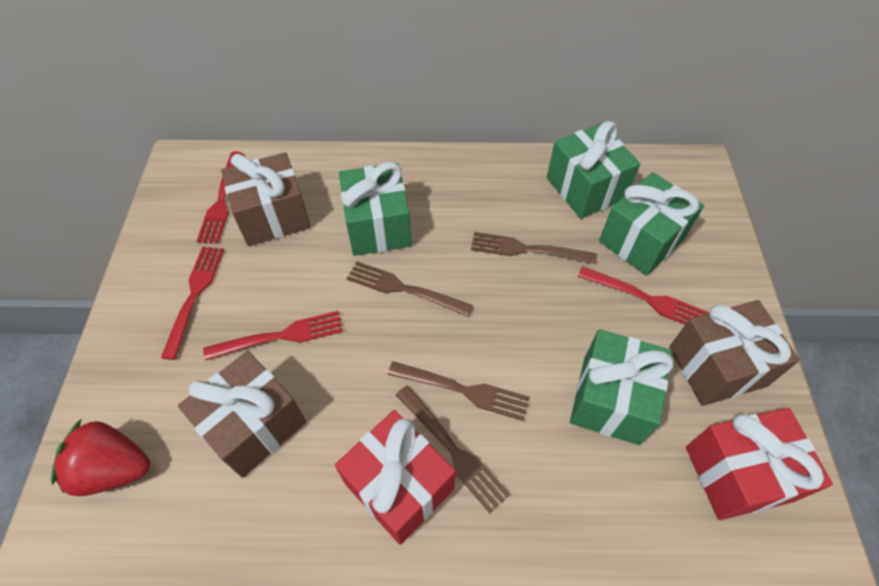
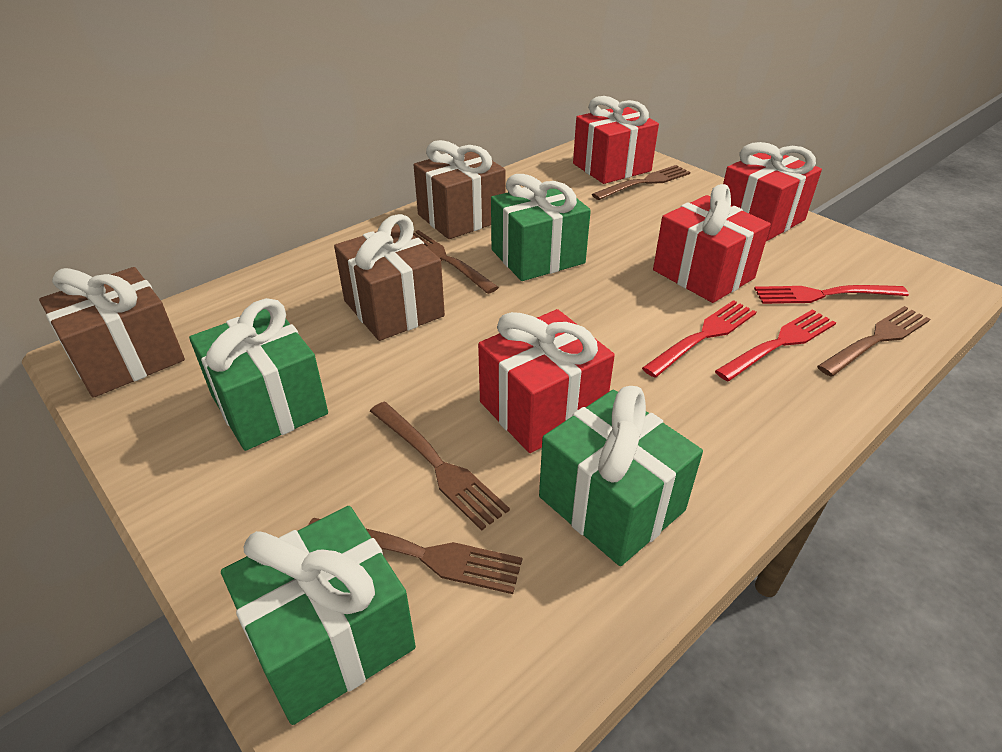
brown fork: [347,261,472,317] [388,361,530,421] [396,386,511,513] [471,232,597,264] = 4 -> [308,518,522,594] [370,402,510,531] [413,230,499,294] [592,165,690,200] [817,306,930,377] = 5
red fork: [161,246,224,360] [196,151,243,244] [203,311,343,360] [578,266,709,325] = 4 -> [642,300,756,377] [715,309,836,381] [754,285,909,304] = 3
red gift: [335,410,456,545] [686,408,833,520] = 2 -> [478,309,615,453] [573,96,659,184] [653,184,771,303] [723,142,822,241] = 4
red strawberry: [51,419,150,496] = 1 -> none = 0

